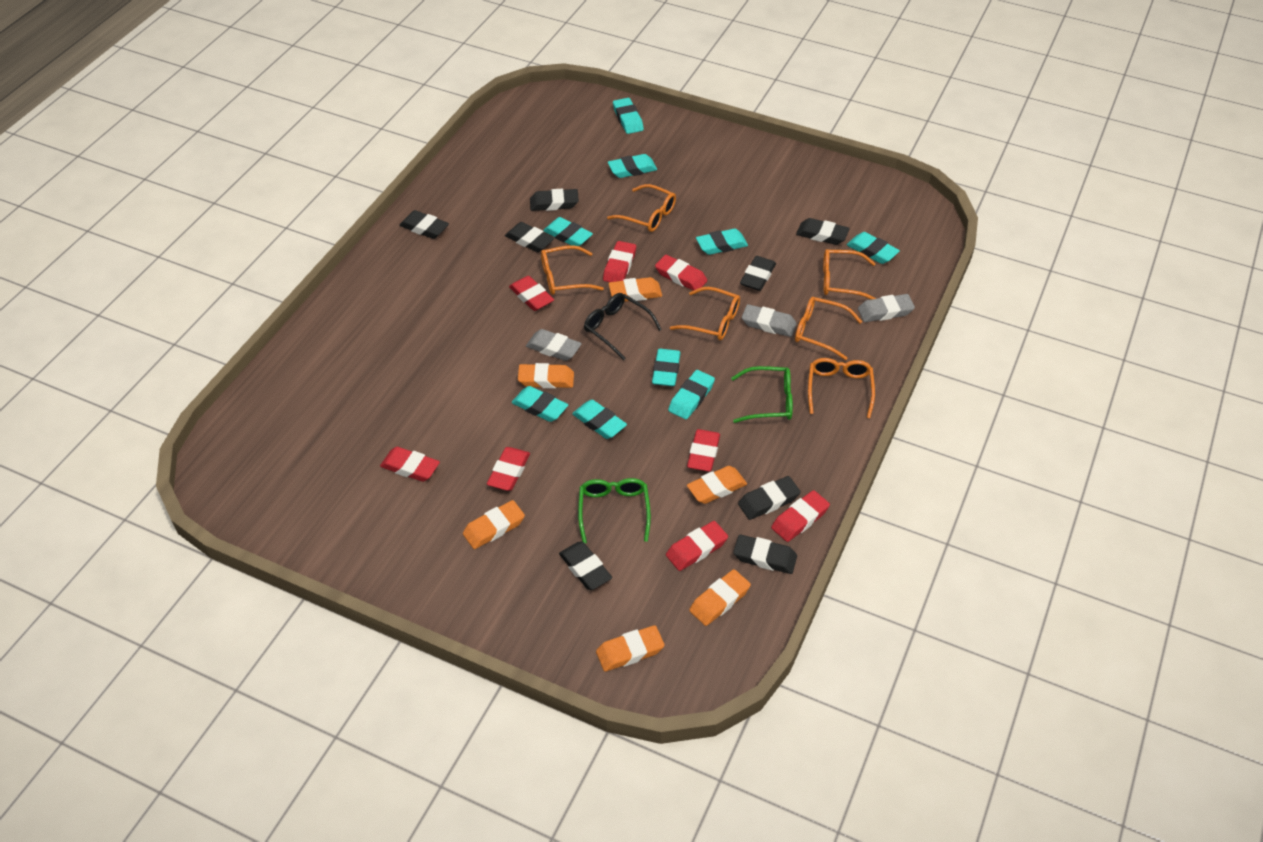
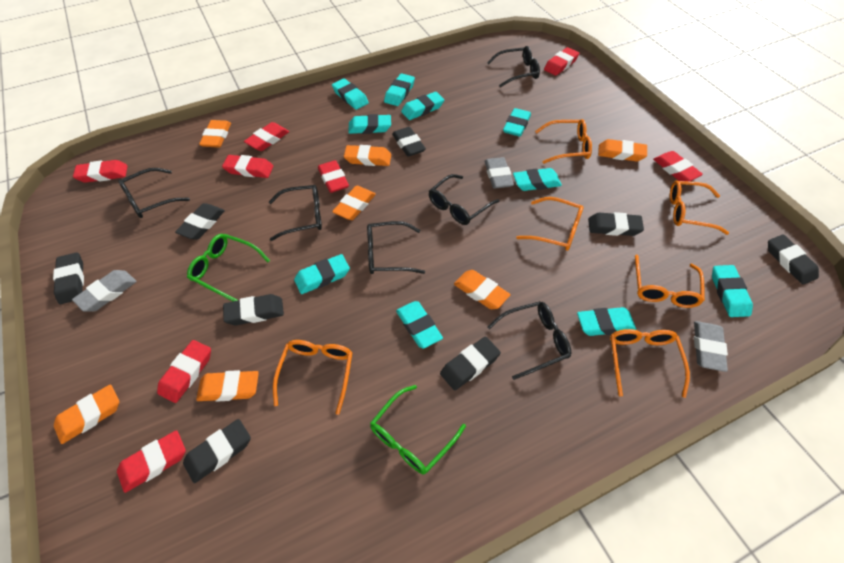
black glasses: [584,293,662,360] = 1 -> [118,168,190,218] [269,185,322,241] [367,221,425,274] [429,174,500,225] [487,46,540,87] [487,301,571,380] = 6
orange eraser: [463,500,525,549] [518,363,574,389] [596,625,665,672] [608,277,662,302] [687,466,747,504] [689,569,751,626] = 6 -> [54,384,119,444] [196,370,259,402] [199,120,231,148] [332,186,376,220] [344,145,391,166] [454,270,511,309] [598,139,647,162] = 7
turquoise eraser: [512,386,568,422] [543,217,593,246] [572,400,627,439] [608,154,657,178] [613,98,644,134] [652,349,681,386] [668,370,715,419] [696,229,748,255] [847,232,900,264] = 9 -> [294,254,350,294] [332,78,369,110] [348,114,391,134] [384,73,415,106] [396,301,443,349] [401,92,444,120] [503,108,531,137] [513,168,562,191] [577,307,636,336] [712,265,753,317] = 10

